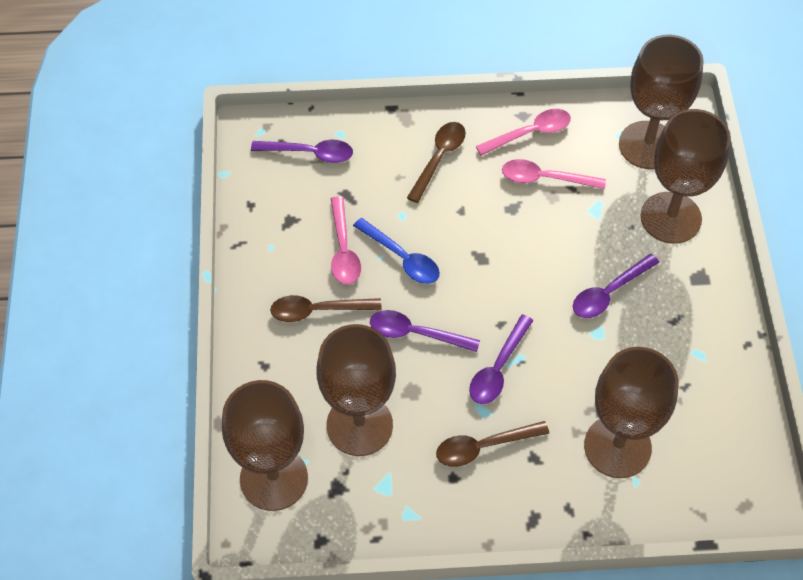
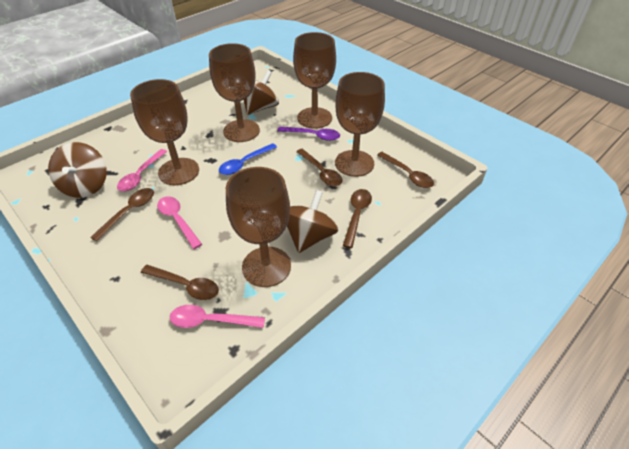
brown spinning top: none = 0 -> [48,142,107,198] [244,70,279,115] [287,190,339,253] = 3
brown spoon: [270,295,382,322] [407,122,466,203] [436,421,549,467] = 3 -> [90,188,154,242] [141,265,219,300] [296,149,342,186] [343,189,372,248] [377,152,434,188] = 5
purple spoon: [251,140,353,163] [370,310,480,352] [469,314,534,404] [573,254,659,318] = 4 -> [277,127,340,141] = 1

